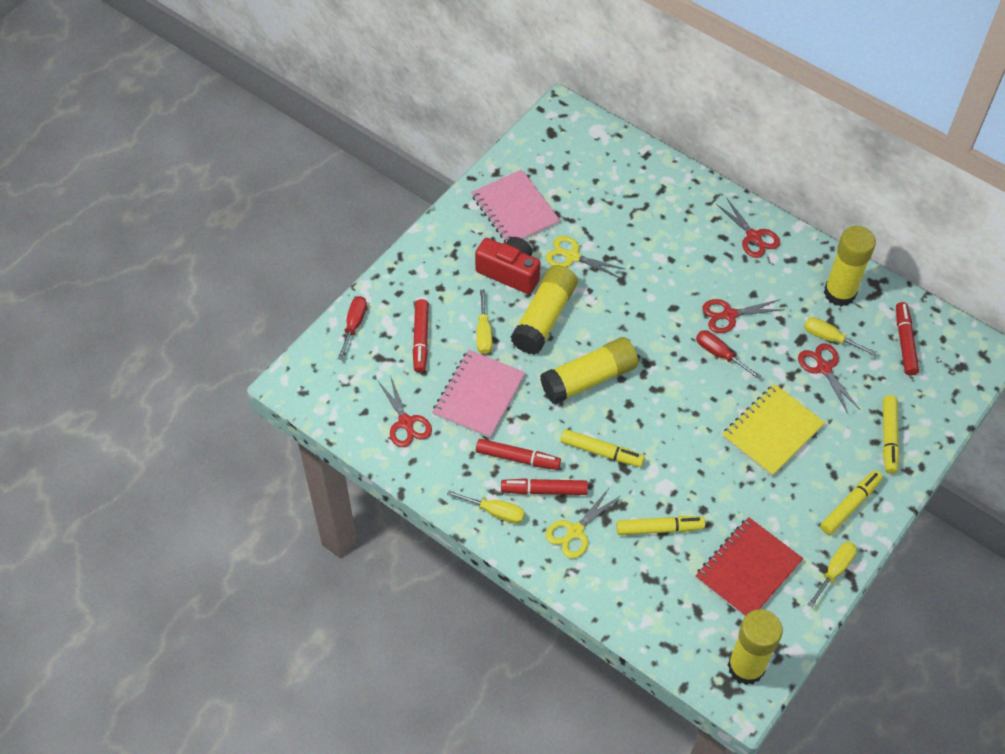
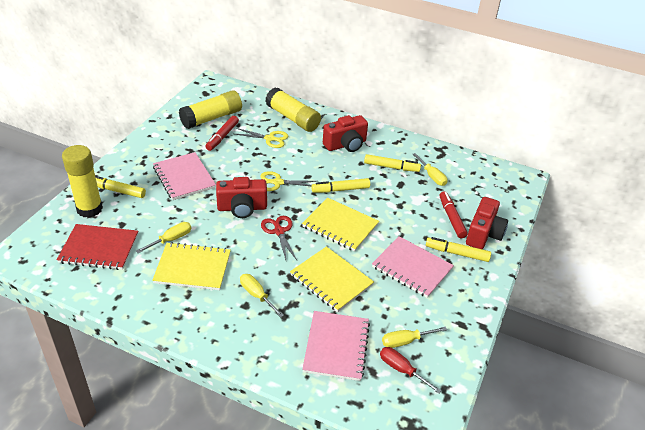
pink notebook: [433,350,526,438] [471,169,560,243] = 2 -> [153,152,216,200] [302,311,370,381] [372,236,454,298] = 3
red camera: [475,237,540,294] = 1 -> [216,177,267,218] [323,115,368,152] [466,197,508,249] = 3
red marker: [413,299,429,373] [476,439,561,470] [501,478,588,495] [896,302,919,376] = 4 -> [205,116,239,151] [439,191,468,238] = 2
red scissors: [377,375,432,447] [702,299,785,333] [716,197,780,258] [798,343,860,414] = 4 -> [261,216,297,260] = 1
red screwdriver: [338,296,367,360] [696,330,761,379] = 2 -> [380,347,442,394] = 1
yellow glue stick: [511,265,578,355] [540,337,638,405] [728,609,783,685] [824,226,876,307] = 4 -> [62,145,103,218] [179,90,242,129] [265,88,321,132] = 3
yellow notebook: [722,384,825,476] = 1 -> [152,242,231,290] [290,247,374,312] [302,198,379,252] = 3

